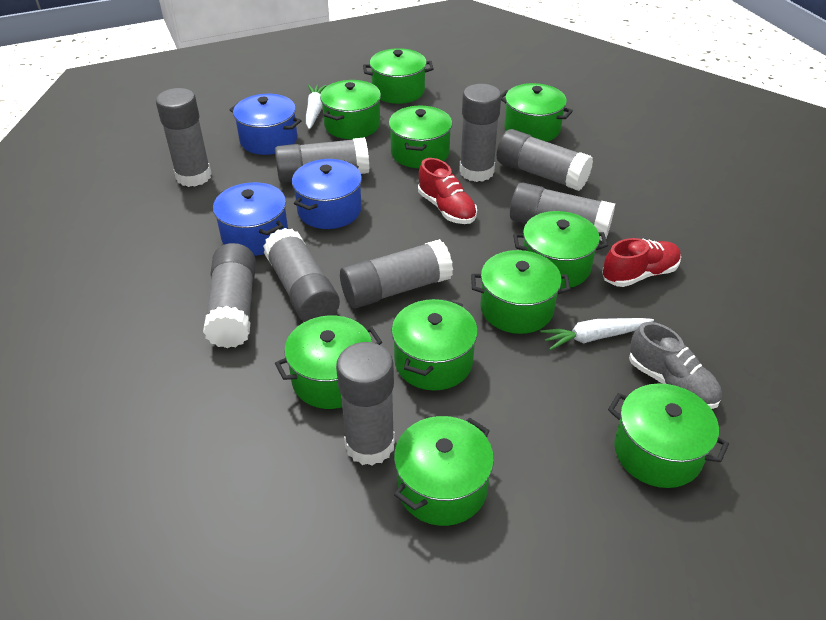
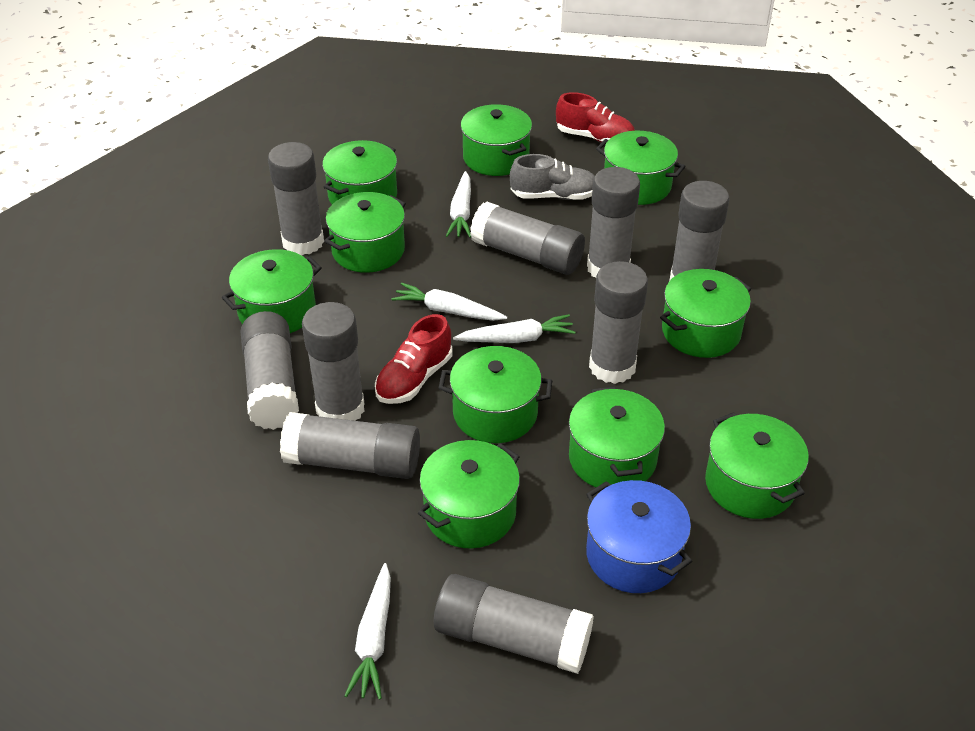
blue pot: [213,182,288,256] [230,94,302,155] [292,159,362,229] = 3 -> [586,480,692,593] = 1
white carrot: [306,85,327,129] [540,318,654,350] = 2 -> [344,563,391,700] [391,283,507,321] [446,171,471,238] [453,314,576,343] = 4

